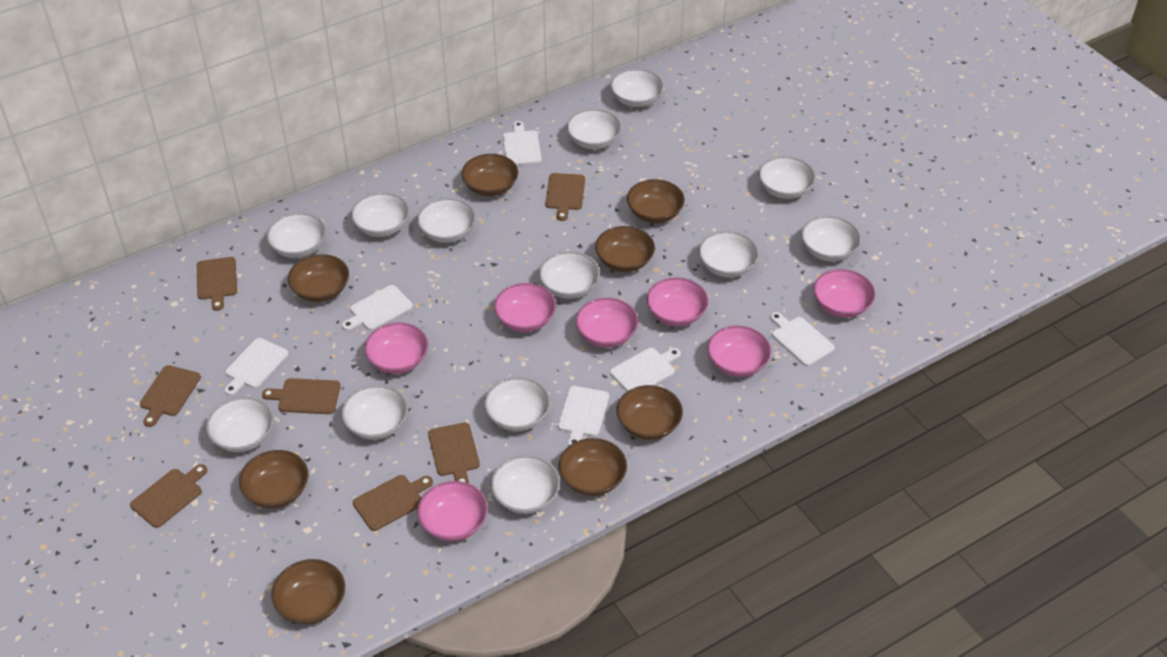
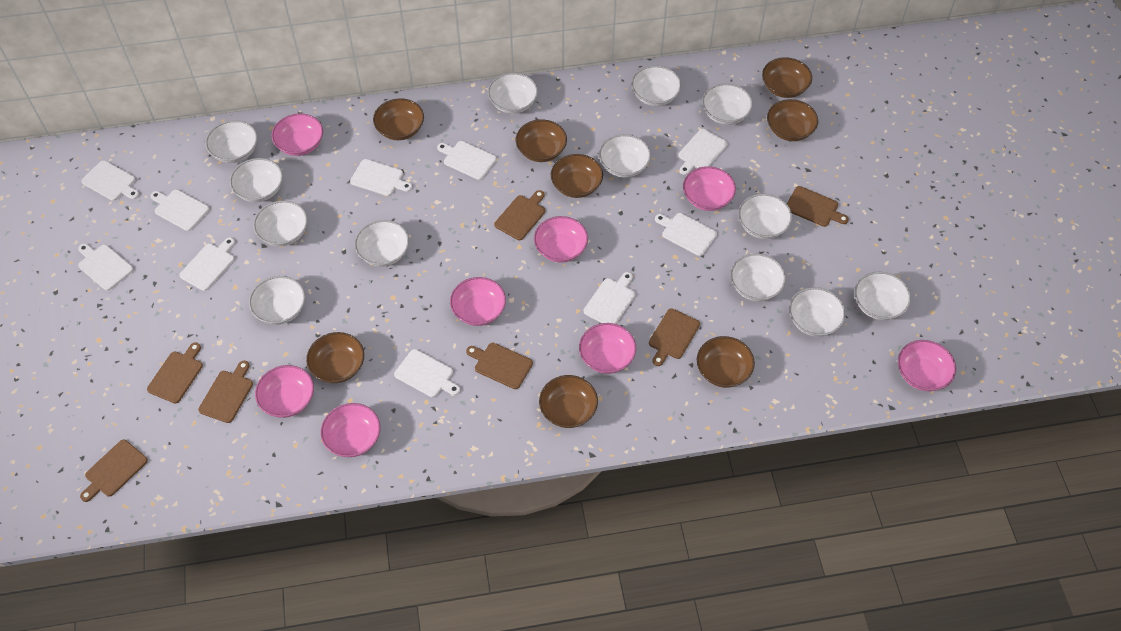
pink bowl: [364,323,428,374] [417,481,488,541] [494,283,556,332] [576,298,638,348] [646,278,708,326] [707,326,771,377] [813,269,875,318] = 7 -> [255,365,314,418] [271,113,323,156] [321,403,381,457] [450,277,506,326] [534,216,588,263] [579,323,636,374] [683,166,736,211] [898,340,956,391] = 8
white cutting board: [225,338,289,396] [342,285,413,331] [503,121,542,165] [558,386,609,446] [610,348,681,392] [770,312,835,366] = 6 -> [78,244,133,291] [81,160,139,201] [151,190,209,231] [179,237,235,291] [350,159,412,196] [394,349,460,397] [437,141,496,180] [584,272,635,324] [655,213,717,256] [678,129,727,175] = 10

